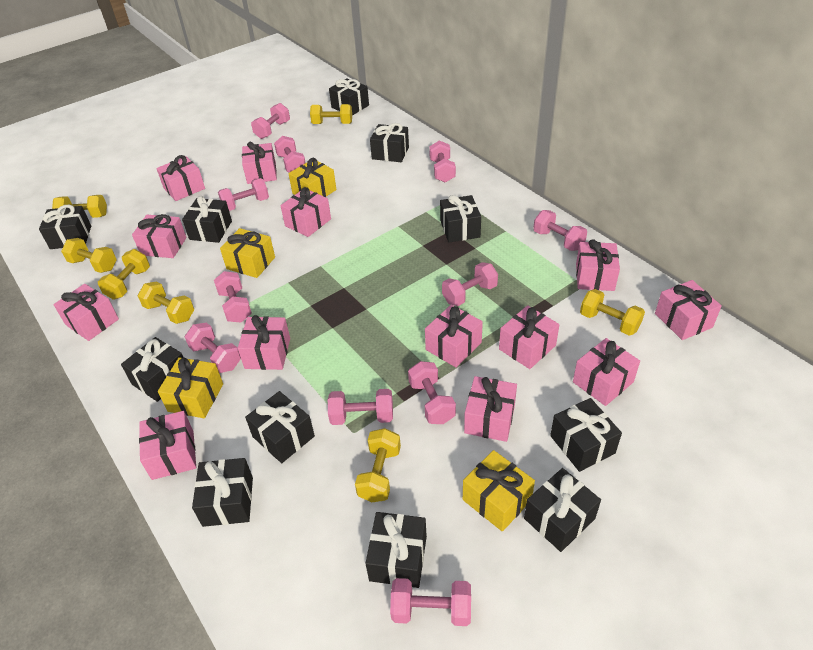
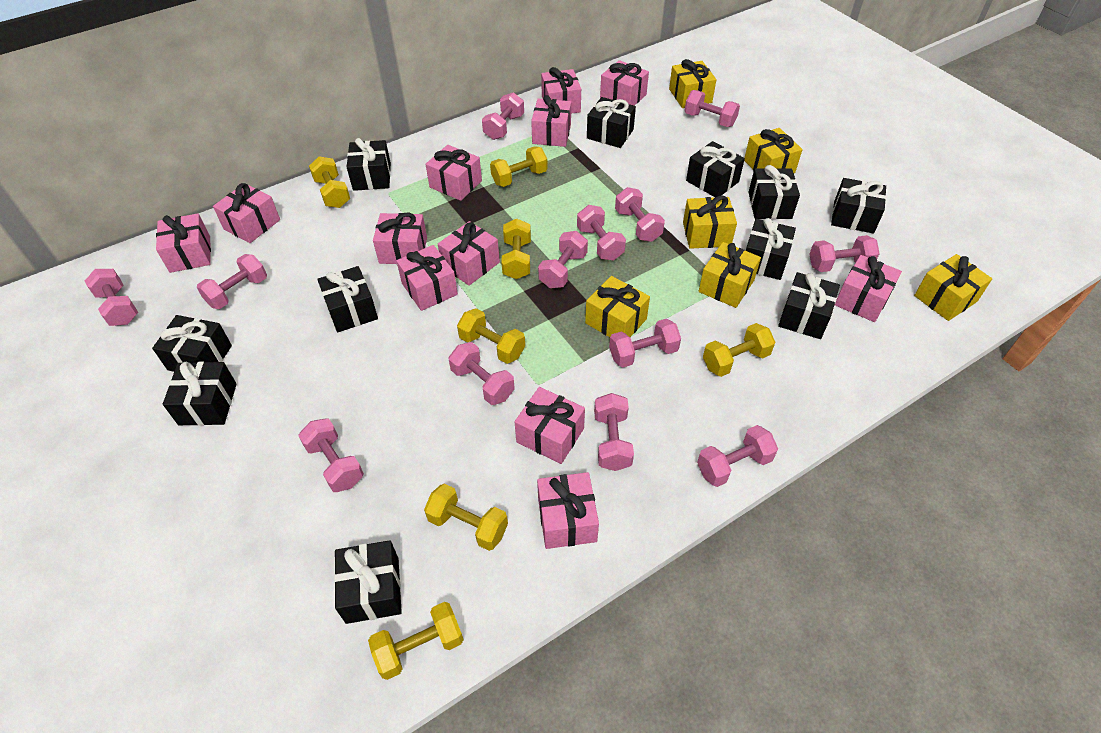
pink dumbbell: [185,322,241,373] [214,271,252,323] [218,178,269,211] [251,103,290,139] [274,136,306,173] [328,389,393,425] [390,578,471,626] [408,361,456,424] [429,140,456,183] [442,262,498,306] [533,210,587,251] = 11 -> [85,269,138,326] [197,254,267,309] [298,418,364,492] [449,342,515,405] [482,92,524,140] [538,231,588,288] [577,205,626,260] [594,393,634,471] [609,318,681,368] [615,187,665,242] [684,90,740,127] [697,425,778,487] [810,235,880,272] = 13
pink gift: [53,284,119,341] [132,214,187,258] [139,411,196,480] [156,155,205,201] [238,315,290,370] [242,142,277,184] [281,187,331,237] [425,305,483,368] [464,376,517,442] [499,305,559,369] [573,338,640,406] [576,239,620,291] [655,280,722,340] = 13 -> [156,213,211,273] [213,183,280,243] [373,213,427,264] [396,245,458,311] [426,145,482,201] [438,221,500,286] [515,387,585,464] [531,95,571,147] [537,472,599,549] [541,67,581,114] [600,60,649,106] [835,255,902,322] = 12
yellow gift: [158,357,223,418] [220,228,275,278] [288,158,337,197] [463,450,535,532] = 4 -> [585,276,650,337] [669,59,717,108] [683,196,737,249] [699,242,761,308] [744,128,803,173] [914,254,992,321] = 6

